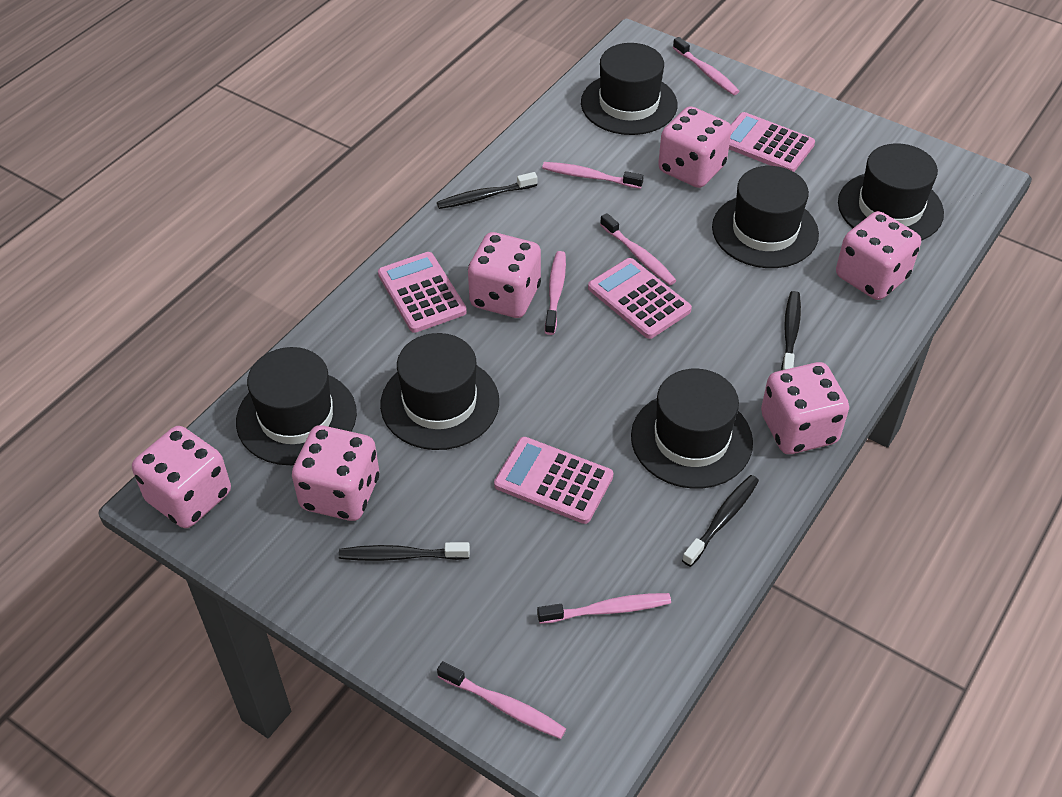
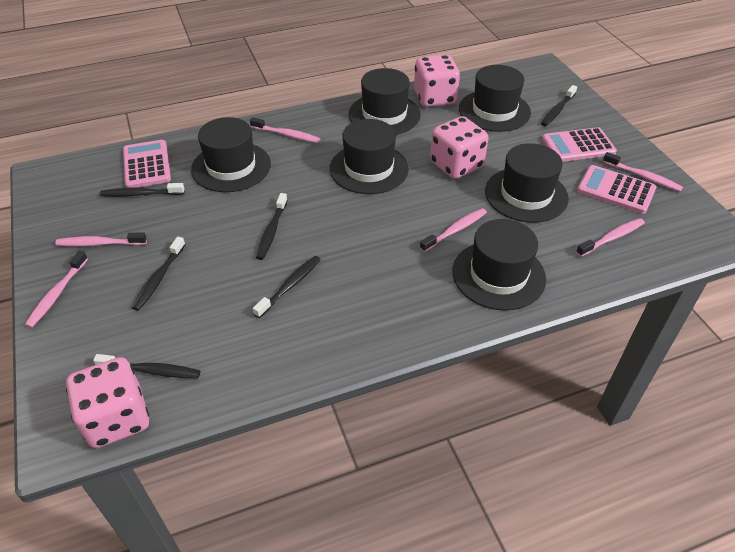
black toothbrush: [338,542,470,561] [437,172,537,209] [682,475,759,567] [781,291,801,370] = 4 -> [93,354,200,378] [100,183,185,197] [132,237,186,311] [253,256,321,318] [256,193,288,260] [541,85,577,126] = 6
pink calculator: [378,252,467,333] [494,437,613,524] [588,258,692,339] [729,112,815,172] = 4 -> [123,140,171,187] [542,127,617,162] [577,165,656,214] = 3
pink dice: [132,426,231,528] [292,425,379,521] [468,232,541,318] [658,106,732,188] [761,362,849,454] [836,211,921,300] = 6 -> [66,357,149,448] [414,55,460,107] [430,116,488,179] = 3

